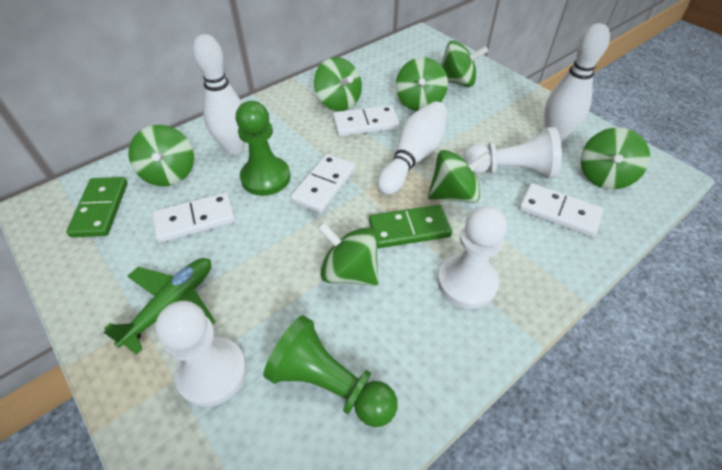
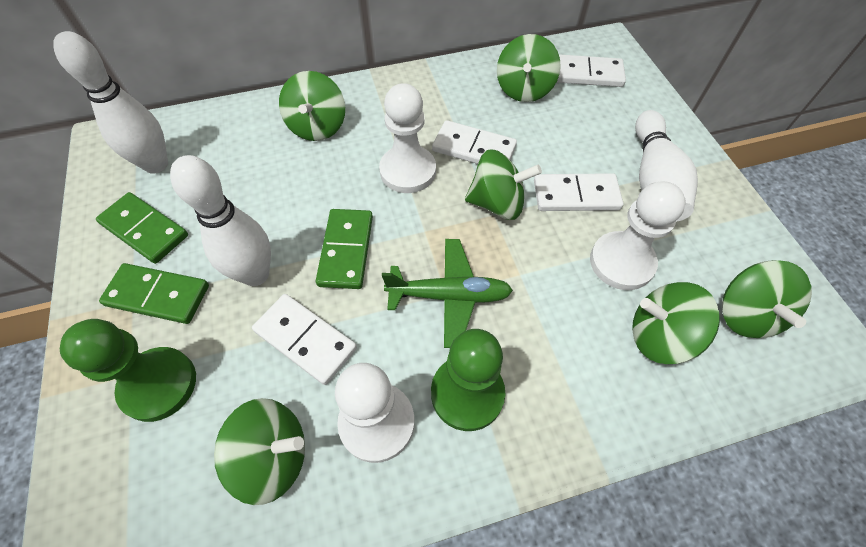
green domino: [66,177,128,237] [369,205,452,248] = 2 -> [96,192,188,264] [99,263,209,324] [316,209,373,289] = 3
green spinning top: [128,125,194,186] [314,57,362,111] [317,222,379,286] [396,57,448,111] [428,150,491,203] [441,40,488,87] [581,127,650,189] = 7 -> [214,398,305,505] [279,71,345,141] [465,149,542,220] [497,34,561,102] [632,282,720,364] [722,260,812,338] = 6

